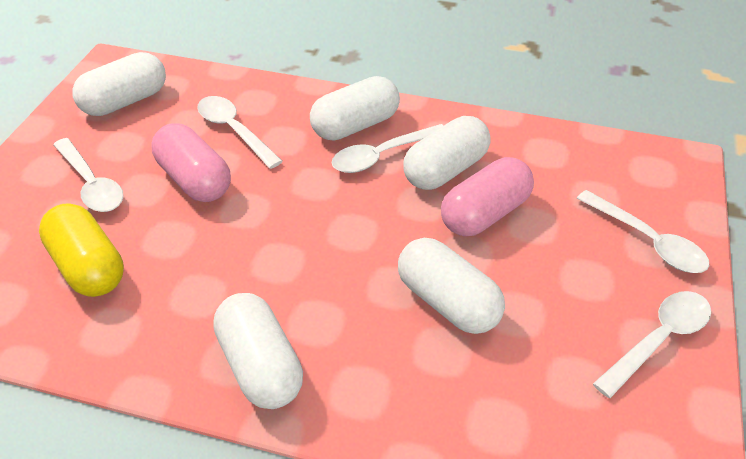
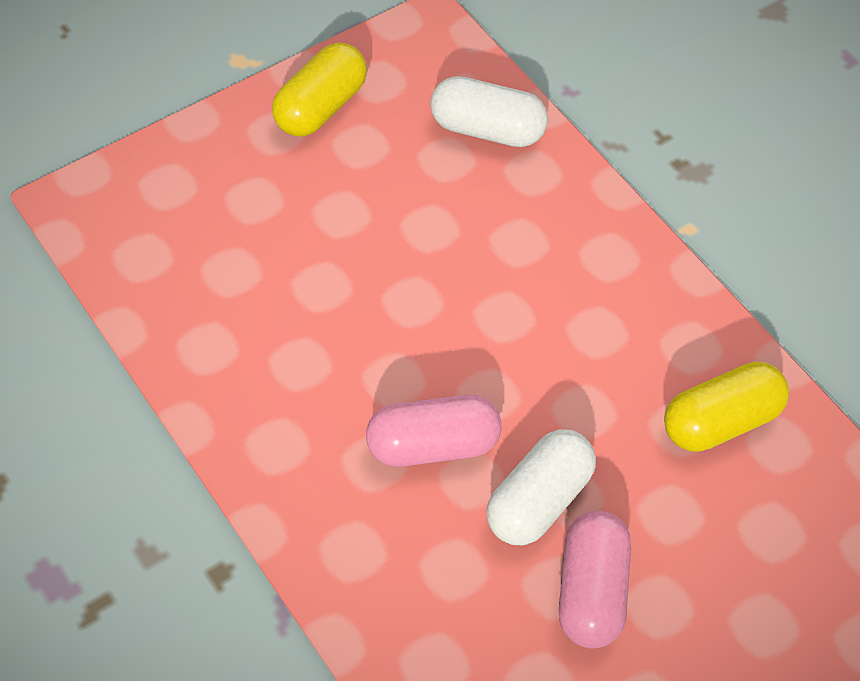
white capsule: [72,52,166,116] [213,293,303,409] [310,76,400,141] [398,238,505,334] [403,116,490,190] = 5 -> [430,76,548,147] [486,429,596,545] = 2
white spoon: [53,138,124,212] [197,96,283,169] [332,124,444,173] [577,190,709,273] [593,291,711,398] = 5 -> none = 0
yellow capsule: [39,203,124,297] = 1 -> [272,42,367,137] [664,362,789,452] = 2

